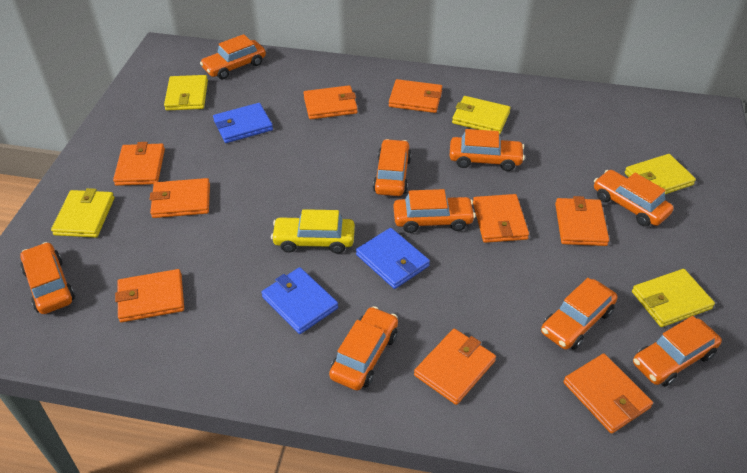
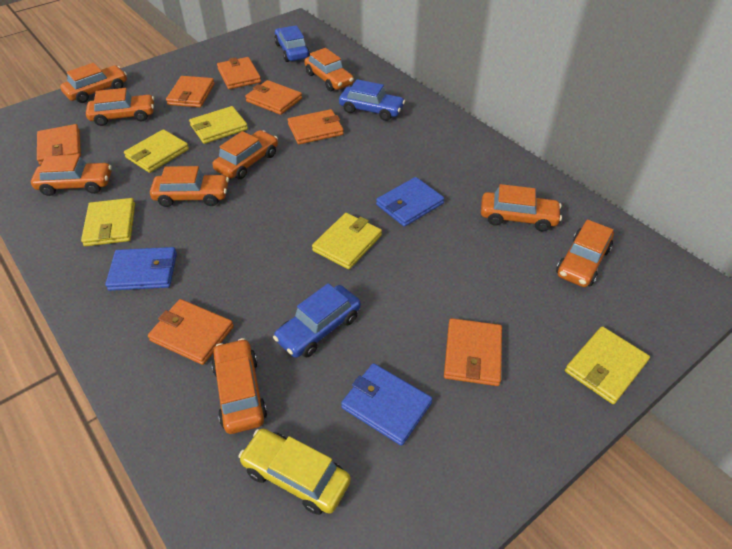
blue car: none = 0 -> [273,283,361,358] [274,25,310,62] [339,79,405,121] = 3
orange wallet: [113,142,165,186] [115,269,184,322] [150,178,210,218] [303,85,358,119] [389,79,442,113] [414,329,496,405] [473,194,529,243] [555,196,609,246] [563,353,653,434] = 9 -> [37,124,81,165] [148,299,234,365] [166,76,215,107] [217,57,261,89] [245,80,302,115] [287,109,344,145] [444,318,502,386] = 7

